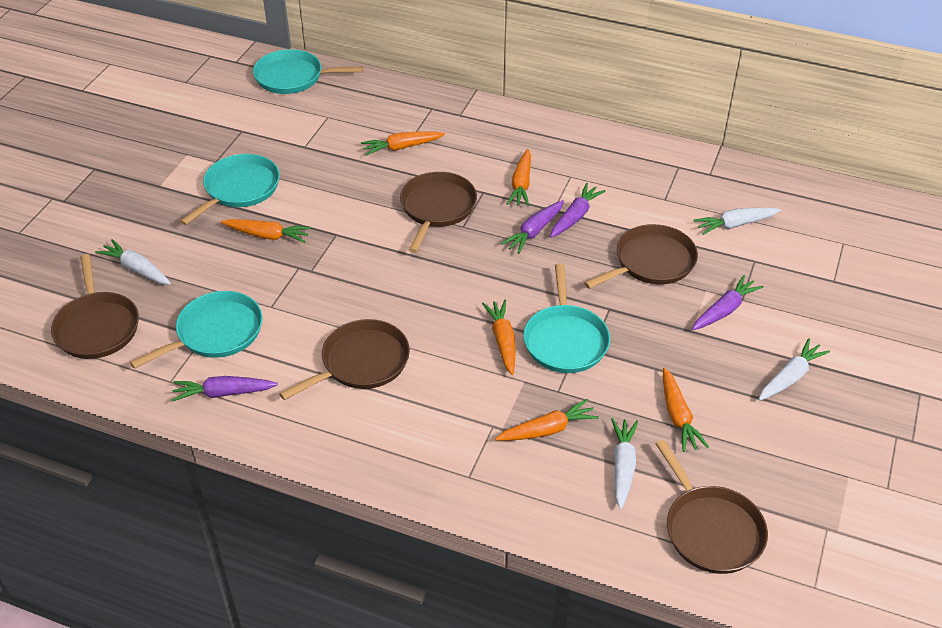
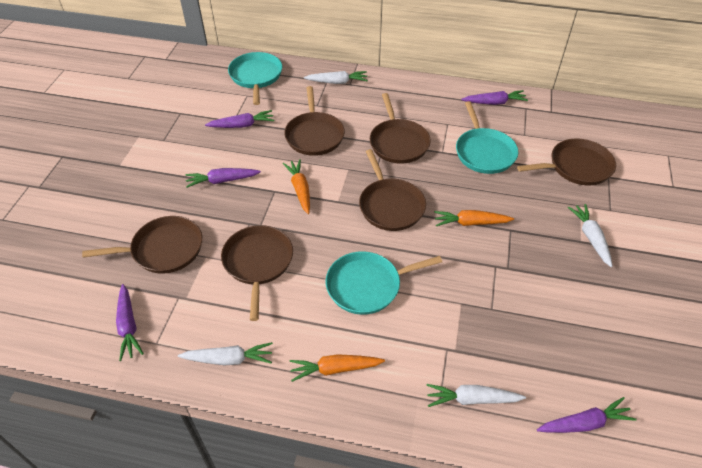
brown pan: [51,254,139,359] [279,319,410,400] [400,172,477,253] [584,224,698,289] [656,440,768,574] = 5 -> [82,216,202,274] [221,225,293,321] [284,86,345,156] [359,149,426,231] [370,93,431,164] [517,139,616,185] = 6
orange carrot: [221,219,311,243] [361,131,445,156] [482,300,515,375] [495,399,599,441] [507,149,531,206] [663,368,709,452] = 6 -> [283,159,310,214] [290,354,385,382] [434,210,514,226] = 3
purple carrot: [172,376,278,402] [500,200,564,254] [550,183,606,238] [692,275,763,330] = 4 -> [116,284,144,361] [186,168,261,188] [205,110,274,128] [461,90,528,105] [537,397,637,433] = 5
turquoise pan: [130,291,263,369] [180,154,280,225] [253,49,364,94] [523,263,610,373] = 4 -> [228,52,282,105] [326,251,442,315] [456,101,518,174] = 3

